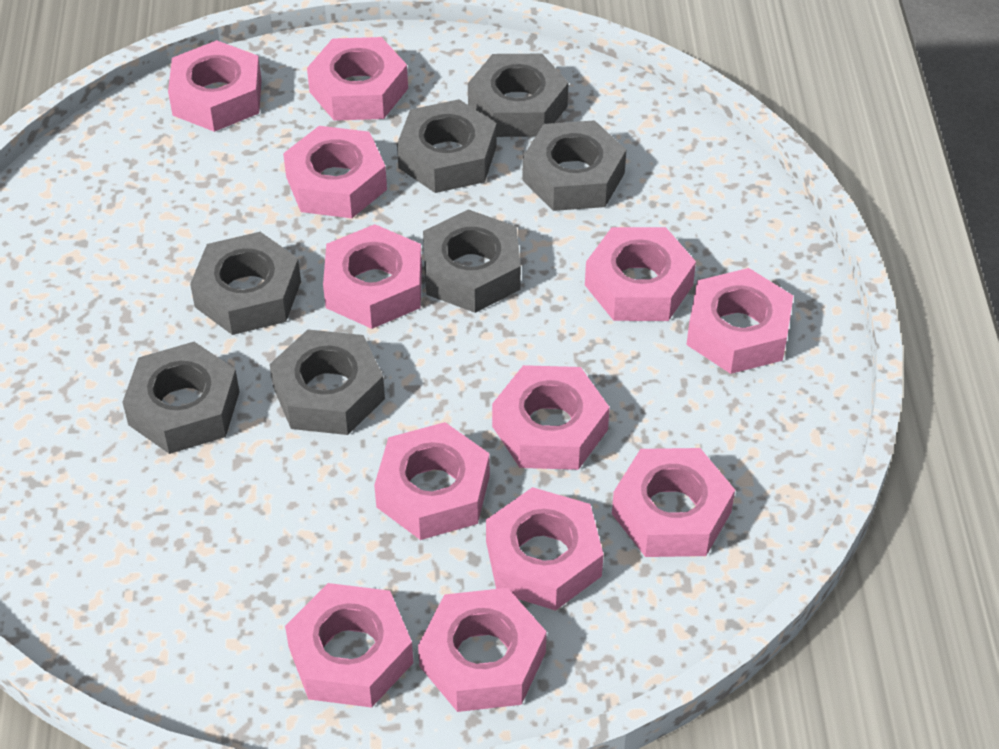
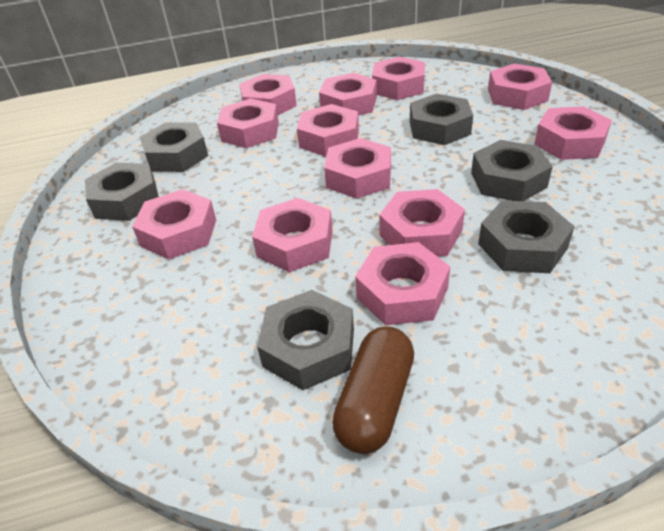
brown capsule: none = 0 -> [332,326,414,454] = 1
grey nut: [122,342,239,454] [190,232,301,335] [270,329,385,435] [397,99,496,193] [423,209,521,313] [468,54,569,137] [522,120,626,211] = 7 -> [85,163,159,221] [140,122,208,172] [257,290,354,390] [410,93,473,145] [471,140,552,201] [478,201,575,273] = 6

